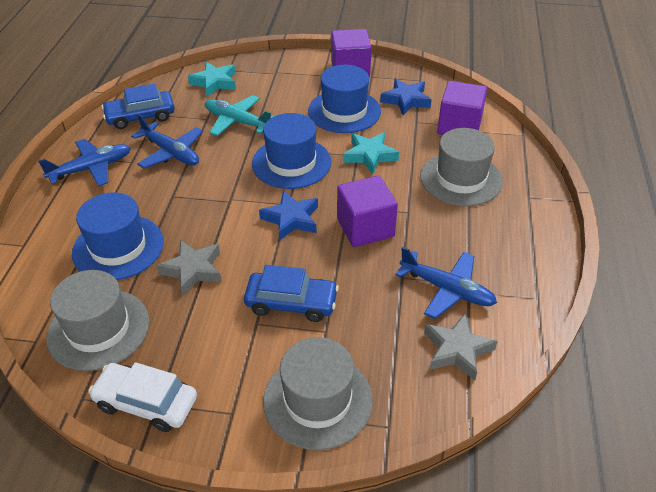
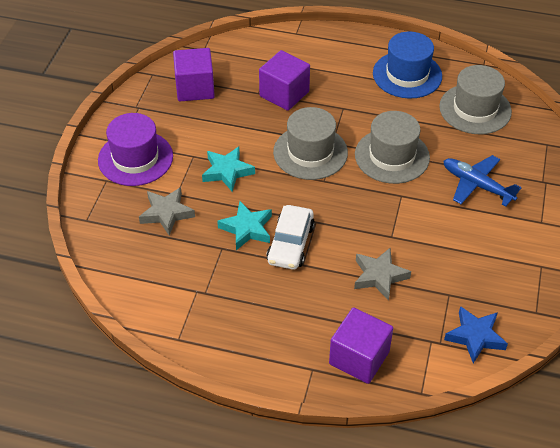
blue car: [102,84,175,129] [244,265,339,322] = 2 -> none = 0
blue hat: [72,193,164,280] [252,113,331,189] [308,65,381,133] = 3 -> [373,32,442,99] = 1
blue plane: [38,139,131,186] [131,114,203,168] [395,247,497,319] = 3 -> [444,155,522,207] = 1
blue star: [259,190,318,241] [380,79,432,115] = 2 -> [444,306,508,363] = 1
purple hat: none = 0 -> [98,113,173,186] = 1
turquoise plane: [205,95,274,136] = 1 -> none = 0

